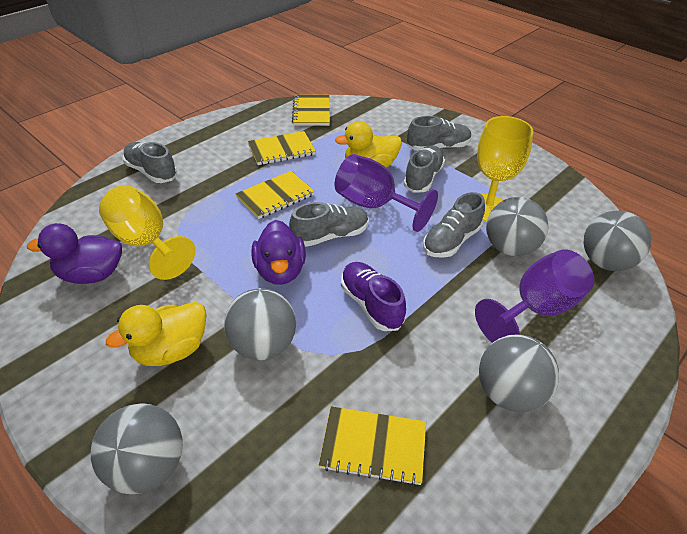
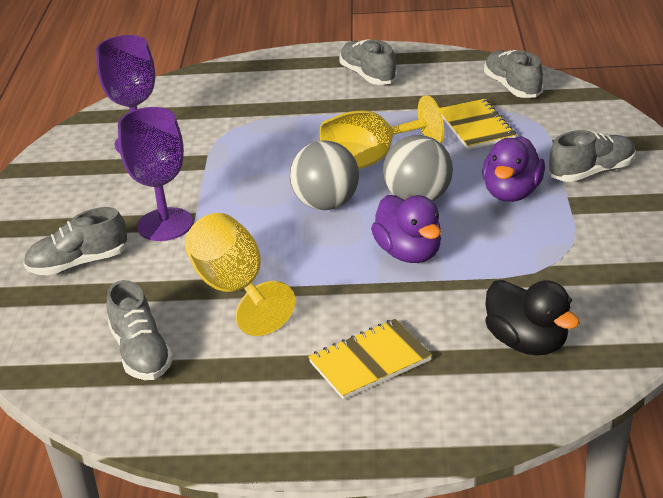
black duck: none = 0 -> [485,280,580,356] = 1
grey ball: [91,403,183,494] [224,288,296,360] [479,334,559,412] [486,197,548,256] [583,210,651,271] = 5 -> [289,140,359,210] [383,135,453,201] = 2
purple shoe: [341,262,406,331] = 1 -> none = 0
yellow duck: [106,302,207,366] [335,121,402,168] = 2 -> none = 0
yellow notebook: [236,171,315,219] [248,131,316,165] [292,95,330,126] [319,406,426,486] = 4 -> [308,319,432,400] [439,99,516,150] = 2

